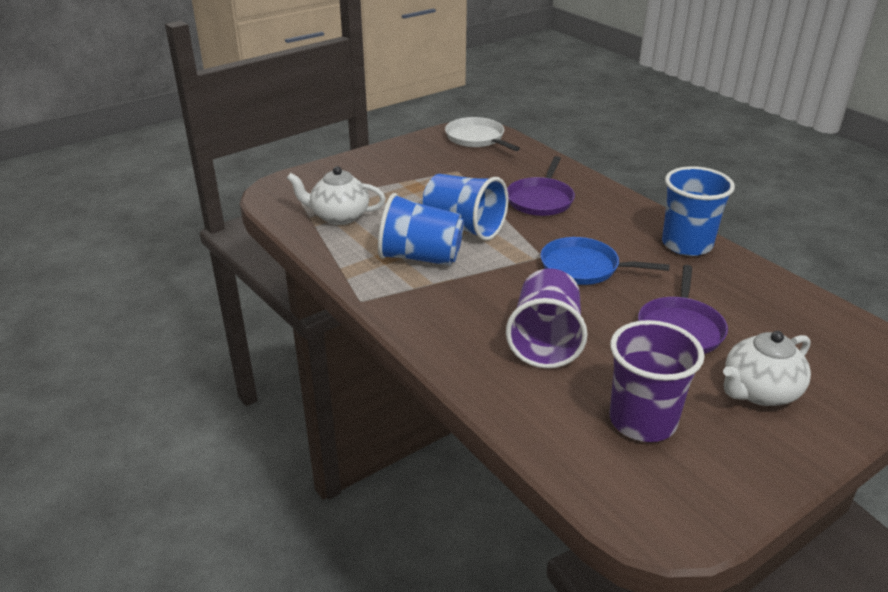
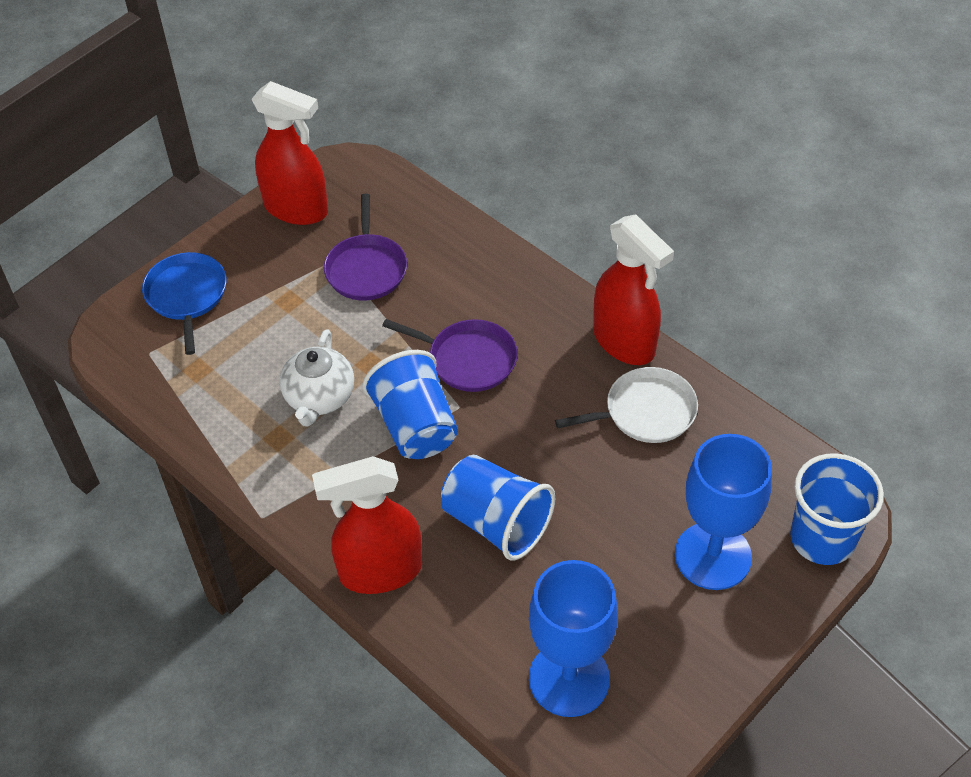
blue goblet: none = 0 -> [529,560,618,717] [675,434,772,590] = 2
purple cup: [506,268,588,369] [610,320,705,442] = 2 -> none = 0
red spray bottle: none = 0 -> [252,81,328,225] [312,456,422,594] [593,214,674,365] = 3
white teapot: [287,166,386,225] [723,331,811,406] = 2 -> [280,329,354,427] = 1

